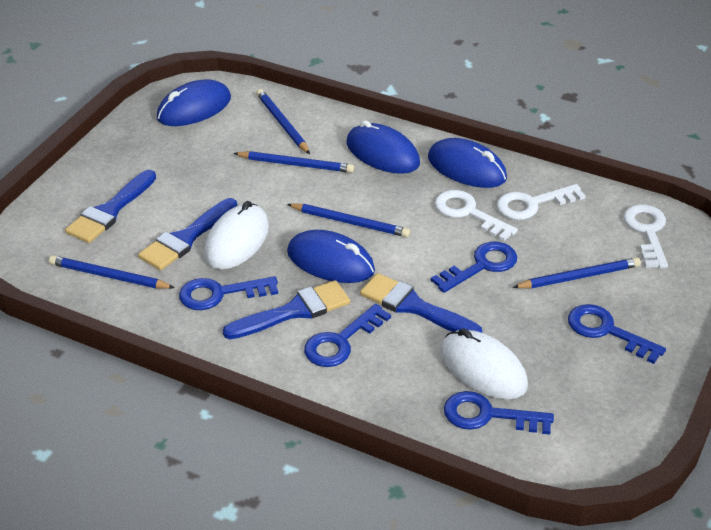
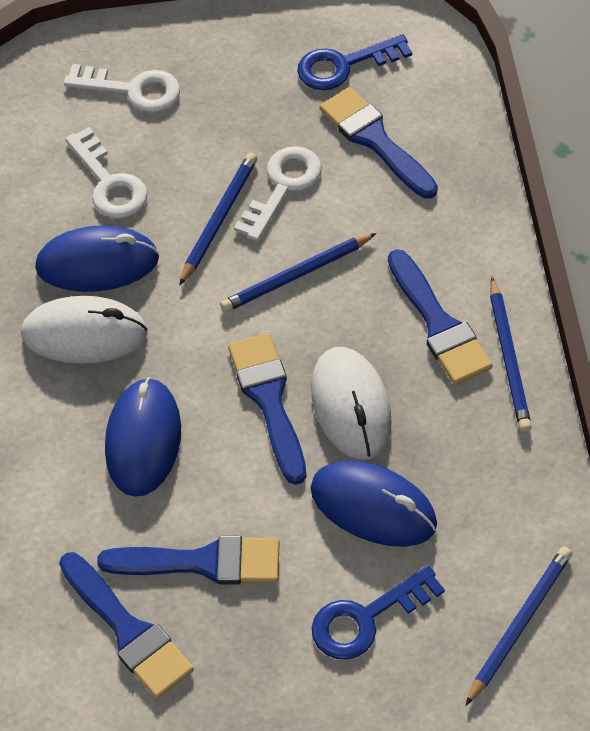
blue brush: [65,170,156,243] [138,198,237,270] [223,280,350,339] [360,273,482,333] = 4 -> [59,552,194,699] [97,536,279,585] [228,333,306,485] [320,87,438,199] [388,249,492,385] = 5
blue key: [179,276,278,310] [304,304,391,367] [431,242,517,293] [444,391,554,435] [568,304,666,364] = 5 -> [297,34,412,90] [311,565,445,660] = 2
blue mouse: [157,80,231,126] [287,230,375,283] [346,120,420,174] [428,138,507,188] = 4 -> [35,225,159,292] [105,377,181,497] [311,461,437,547] = 3
blue pencil: [49,255,175,289] [233,151,354,173] [256,89,310,154] [287,203,410,237] [513,257,641,289] = 5 -> [179,153,258,285] [220,233,377,312] [466,547,572,705] [490,277,532,432] = 4

